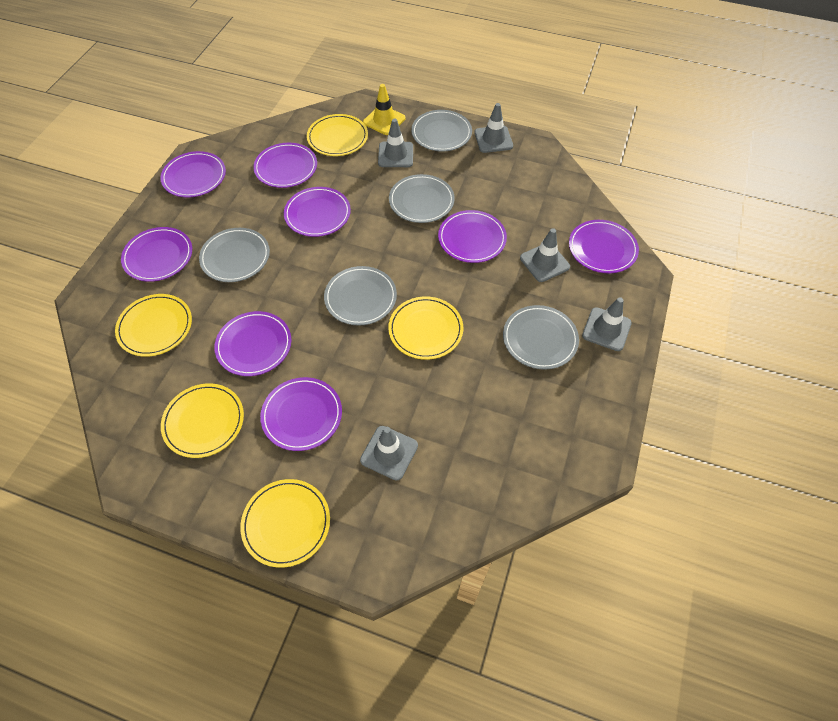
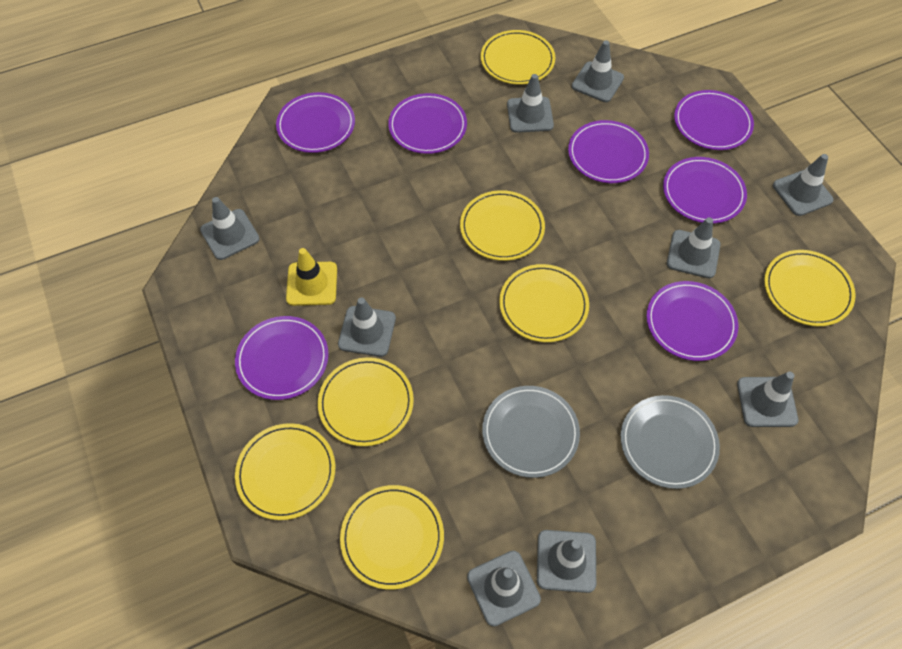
grey plate: [199,228,270,282] [324,266,397,326] [389,174,455,223] [411,110,472,151] [503,305,579,370] = 5 -> [482,386,580,478] [621,395,720,489] = 2
grey traffic cone: [360,426,418,481] [378,119,413,167] [474,103,513,153] [520,228,570,282] [582,297,632,351] = 5 -> [200,197,260,260] [338,298,396,357] [467,551,541,626] [507,74,554,133] [537,530,596,593] [572,40,624,102] [667,217,720,278] [737,372,798,427] [773,154,834,216] = 9
purple plate: [121,227,192,282] [160,151,226,198] [214,311,291,376] [253,143,317,188] [260,377,342,451] [284,187,351,237] [438,210,507,263] [569,220,639,273] = 8 -> [235,316,329,400] [276,92,355,153] [388,93,467,154] [568,120,649,183] [646,281,738,361] [663,157,747,224] [674,90,754,150] = 7
yellow plate: [115,294,192,357] [161,383,244,458] [240,479,330,568] [307,114,368,156] [388,296,463,360] = 5 -> [235,423,335,520] [318,357,414,446] [340,485,444,590] [460,190,545,261] [481,30,555,85] [499,264,589,342] [764,250,856,326] = 7

